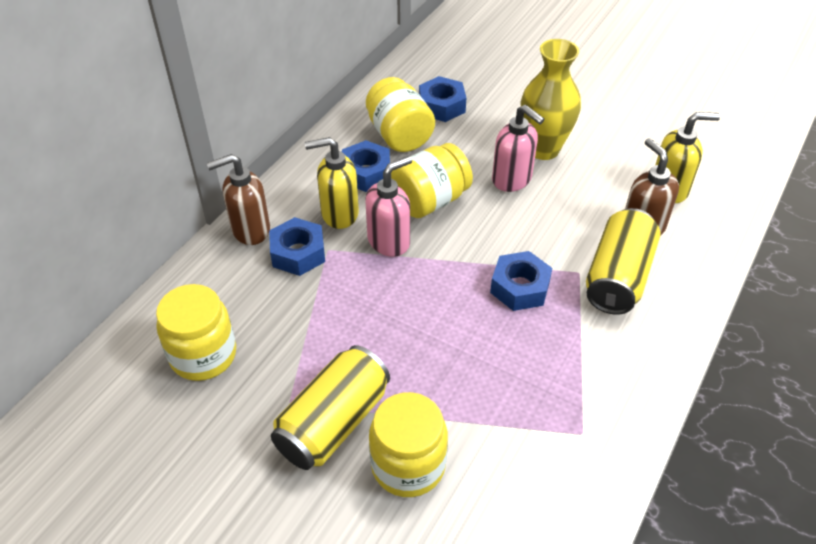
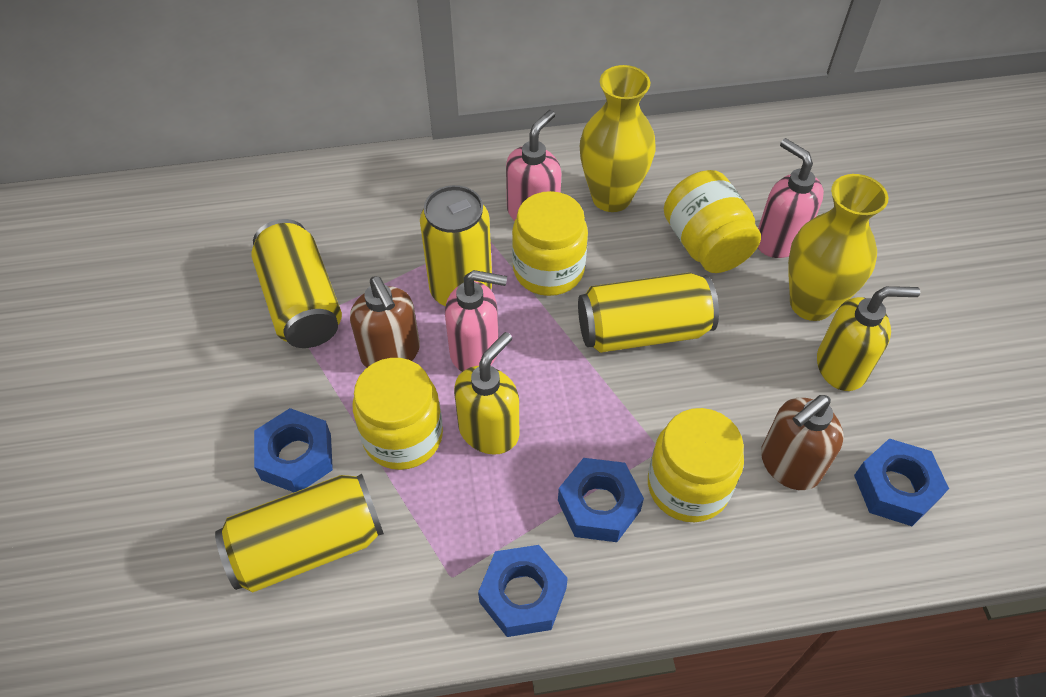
pink soap dispenser: [365,156,412,257] [492,105,544,192] = 2 -> [445,270,507,372] [506,110,562,221] [758,138,824,258] = 3
yellow can: [271,345,390,470] [586,208,660,315] = 2 -> [215,474,384,593] [251,219,342,348] [420,185,492,306] [578,273,719,353] = 4
yellow vase: [521,39,581,160] = 1 -> [580,65,656,212] [788,174,888,321] = 2

